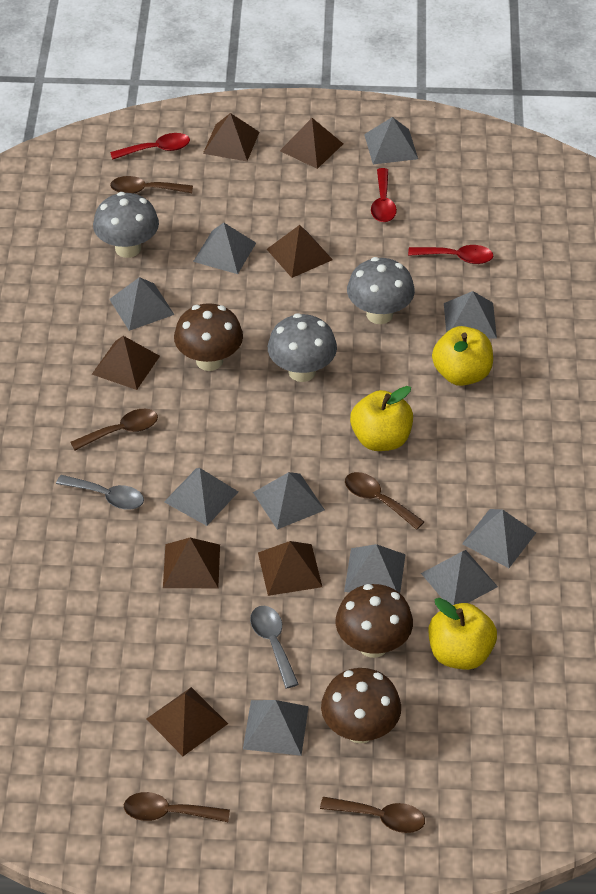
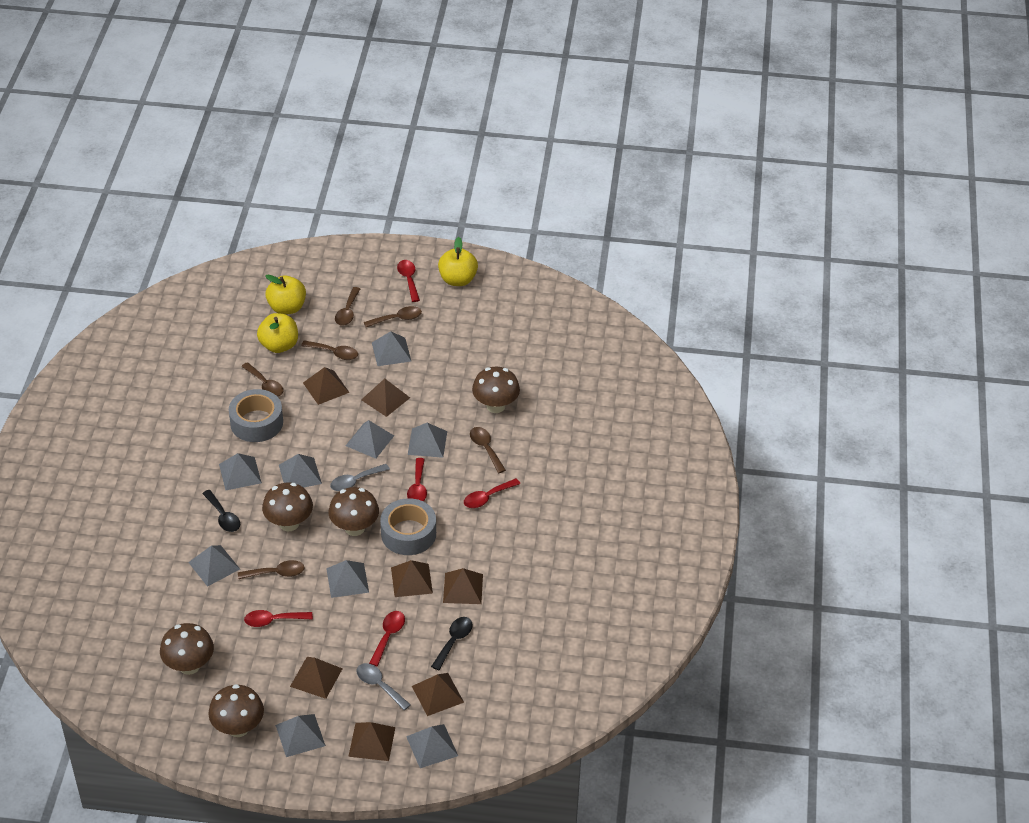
black spoon: none = 0 -> [202,490,240,532] [431,617,473,670] = 2
brown mushroom: [174,303,243,371] [321,668,401,744] [336,584,413,658] = 3 -> [160,623,214,675] [209,684,264,737] [262,483,313,531] [329,487,379,536] [472,367,520,413] = 5
brown spoon: [70,409,158,450] [110,176,193,194] [124,792,230,822] [320,797,425,833] [345,472,424,530] = 5 -> [238,560,305,579] [241,362,283,397] [301,340,358,360] [335,287,360,326] [364,306,422,327] [470,427,506,473] = 6
grey mushroom: [93,192,159,258] [268,313,337,382] [347,257,415,324] = 3 -> none = 0
grey pyramid: [109,277,174,331] [164,468,238,526] [193,223,256,274] [243,700,309,756] [253,472,325,530] [344,544,406,593] [364,117,418,164] [421,550,498,605] [444,291,497,339] [462,509,536,568] = 10 -> [188,545,240,587] [219,453,262,490] [275,714,326,757] [279,454,322,487] [326,560,369,598] [346,420,394,459] [372,331,411,366] [406,724,458,768] [408,423,447,458] = 9
grey tape: none = 0 -> [229,389,283,442] [380,498,436,555] = 2
red spoon: [110,133,190,160] [371,168,397,222] [408,245,493,264] = 3 -> [244,610,313,627] [369,611,405,666] [397,260,420,302] [407,458,427,501] [464,478,520,508] = 5

